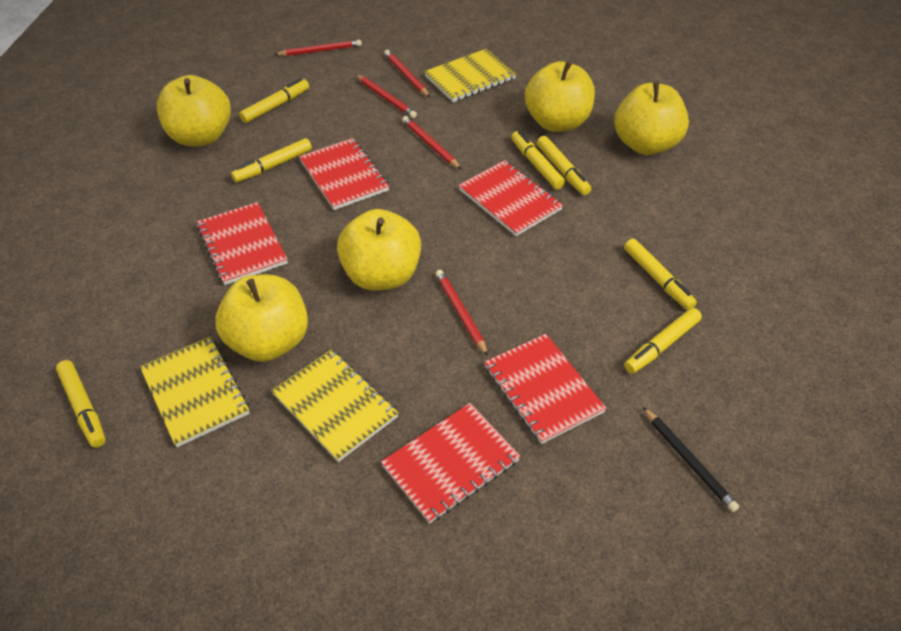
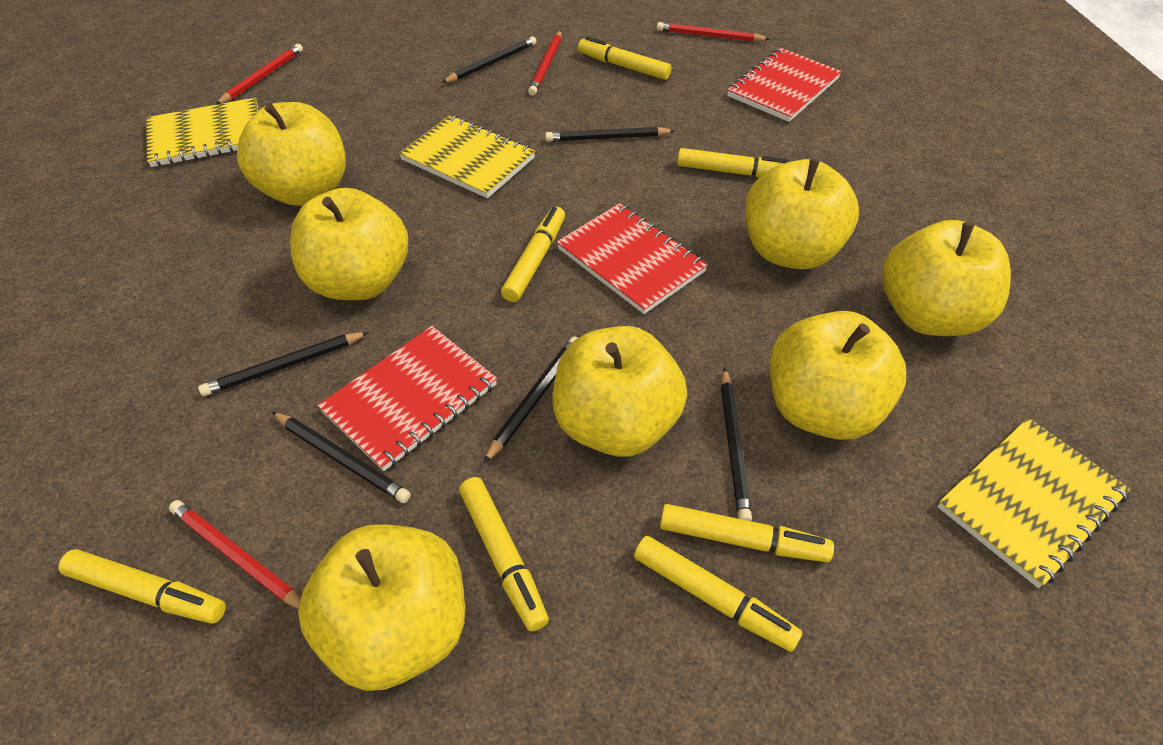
black pencil: [643,407,739,512] = 1 -> [198,332,369,396] [272,412,411,503] [441,37,537,83] [484,336,577,463] [545,127,675,142] [721,367,752,521] = 6
red notebook: [196,202,288,285] [299,138,389,210] [381,403,521,523] [459,160,563,236] [484,334,606,444] = 5 -> [318,326,497,471] [556,203,708,314] [727,48,842,122] = 3
red pencil: [274,40,362,56] [355,74,417,118] [384,50,430,97] [402,116,462,170] [435,270,488,356] = 5 -> [169,500,301,609] [215,44,303,105] [528,30,562,95] [657,22,770,42] = 4
yellow apple: [157,75,231,147] [215,274,308,362] [337,209,421,291] [525,61,595,132] [615,82,689,155] = 5 -> [237,102,346,206] [290,188,408,300] [298,524,465,691] [553,326,687,457] [745,159,859,269] [770,311,906,440] [882,220,1011,336] = 7

